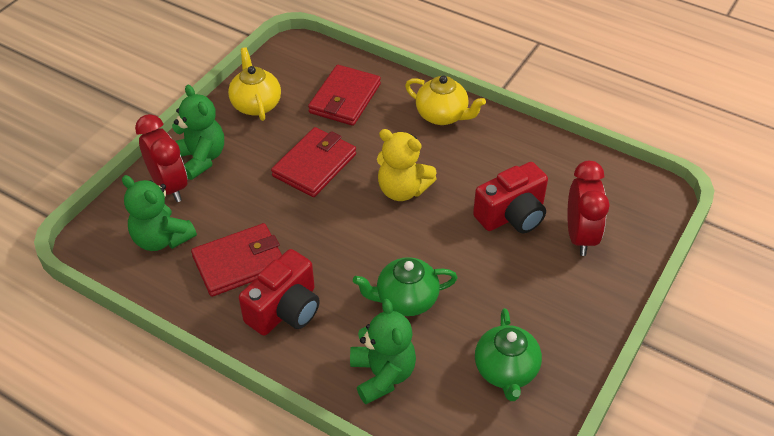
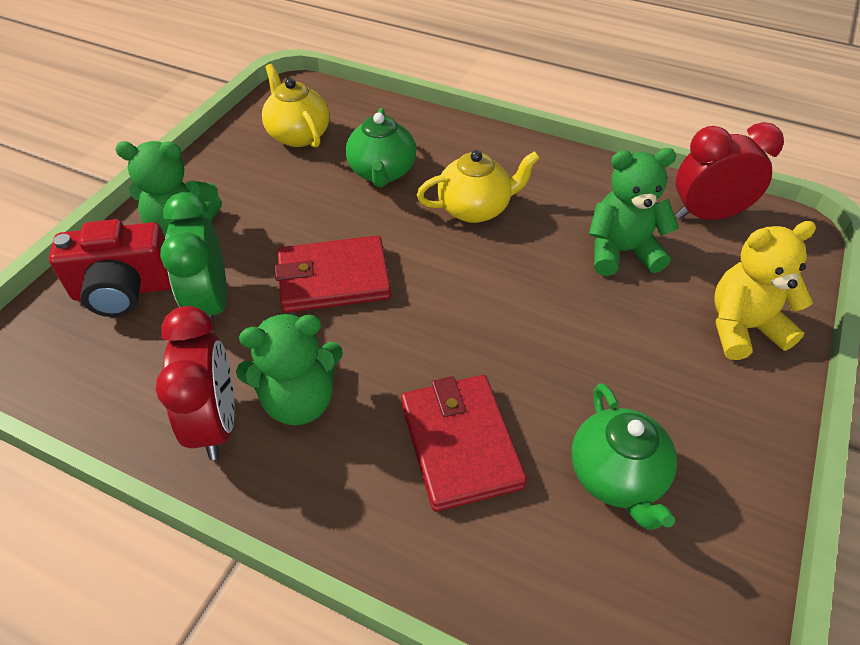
green clock: none = 0 -> [160,192,227,330] = 1
red camera: [239,249,320,336] [473,162,548,233] = 2 -> [49,219,171,317] = 1
red wallet: [191,223,282,297] [271,127,356,197] [308,65,381,126] = 3 -> [275,235,391,313] [401,375,527,512] = 2

